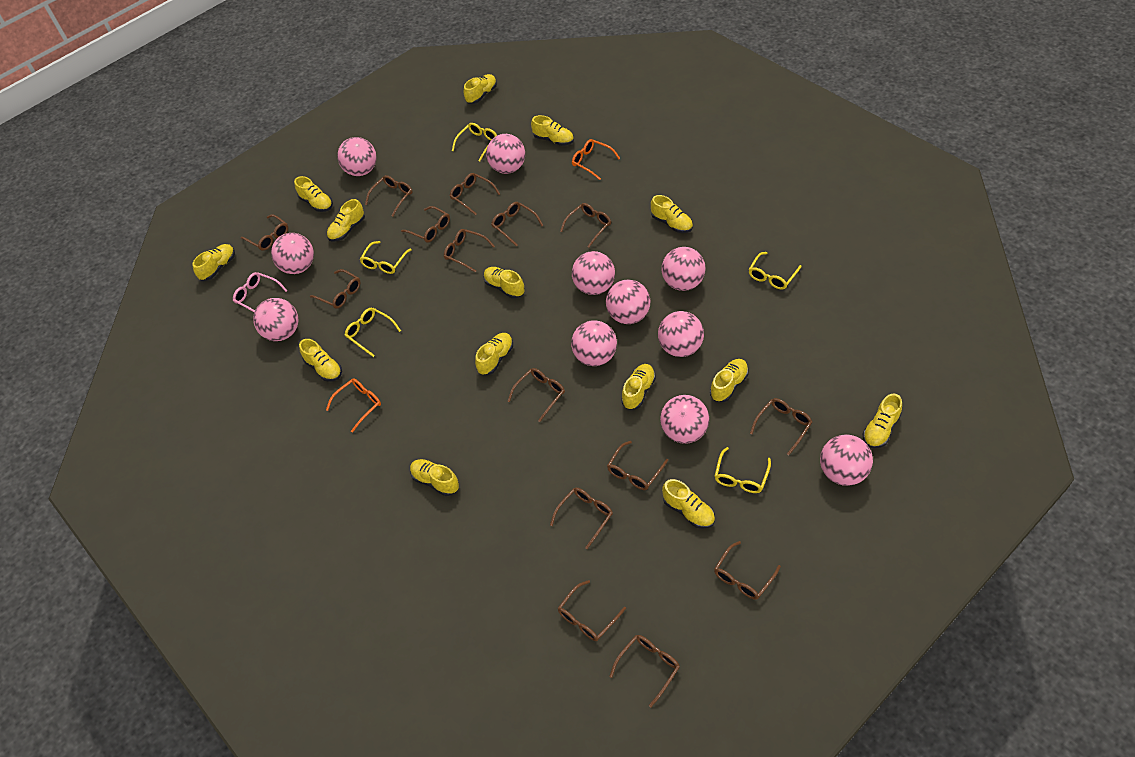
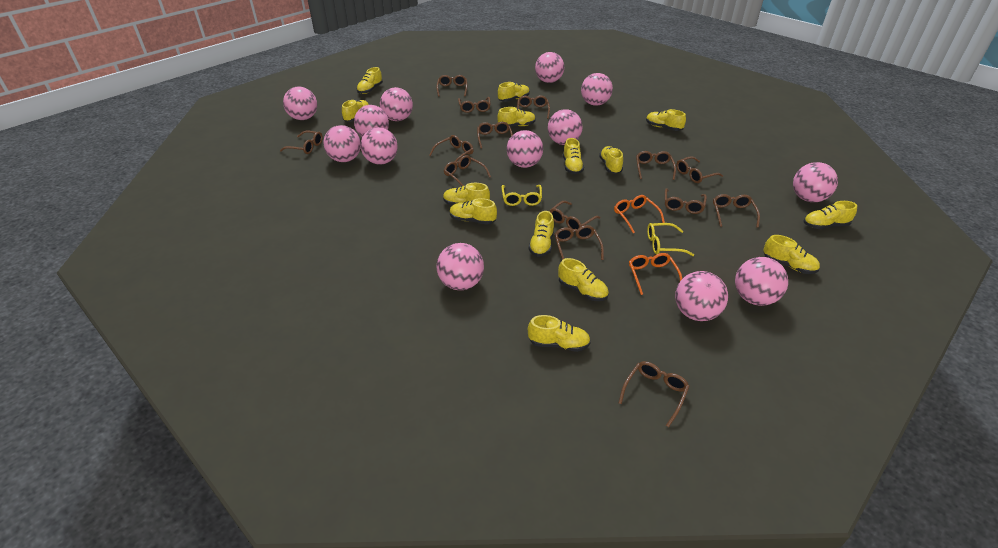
brown glasses: [240,214,288,251] [310,269,361,309] [365,175,412,216] [401,206,450,242] [444,229,495,273] [450,173,500,215] [491,202,544,246] [508,368,565,422] [550,488,613,549] [558,580,626,641] [560,203,611,248] [607,441,668,490] [609,635,680,707] [714,541,781,600] [750,398,812,456] = 15 -> [280,131,323,154] [429,135,474,163] [436,75,467,97] [443,155,491,186] [458,97,491,113] [477,122,513,148] [517,96,550,119] [549,201,600,232] [555,225,604,260] [619,361,690,427] [636,151,676,180] [665,188,707,214] [676,156,723,183] [713,194,760,228] = 14
pink ball: [253,298,298,341] [271,233,314,274] [337,137,377,176] [486,134,525,174] [571,320,617,366] [572,251,615,295] [606,280,650,324] [658,311,704,357] [660,395,709,444] [662,247,706,291] [820,434,873,486] = 11 -> [283,86,317,120] [323,125,361,162] [354,105,389,137] [361,127,398,165] [380,87,413,121] [436,243,484,290] [507,130,543,168] [535,52,564,83] [548,109,582,145] [581,73,613,106] [675,271,728,321] [735,257,788,306] [793,162,838,202] = 13
pink glasses: [233,272,287,312] = 1 -> none = 0
yellow glasses: [344,308,401,357] [360,241,411,274] [452,123,497,162] [715,447,771,493] [748,252,802,290] = 5 -> [502,185,542,206] [647,223,694,256] = 2

